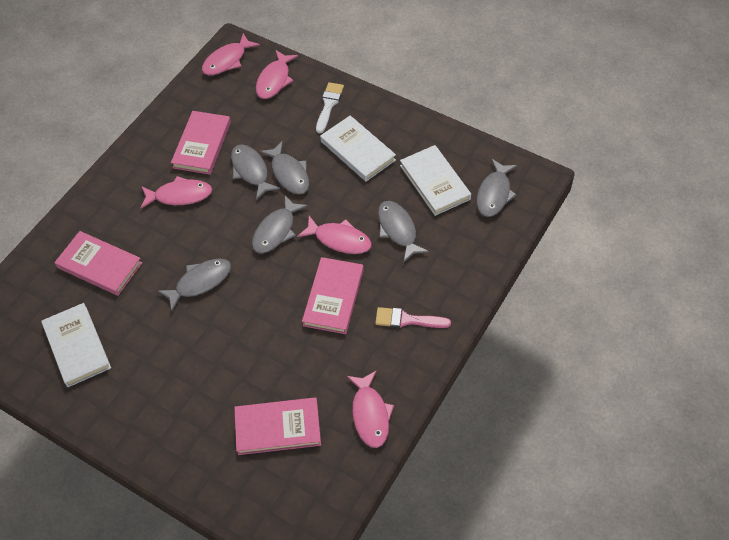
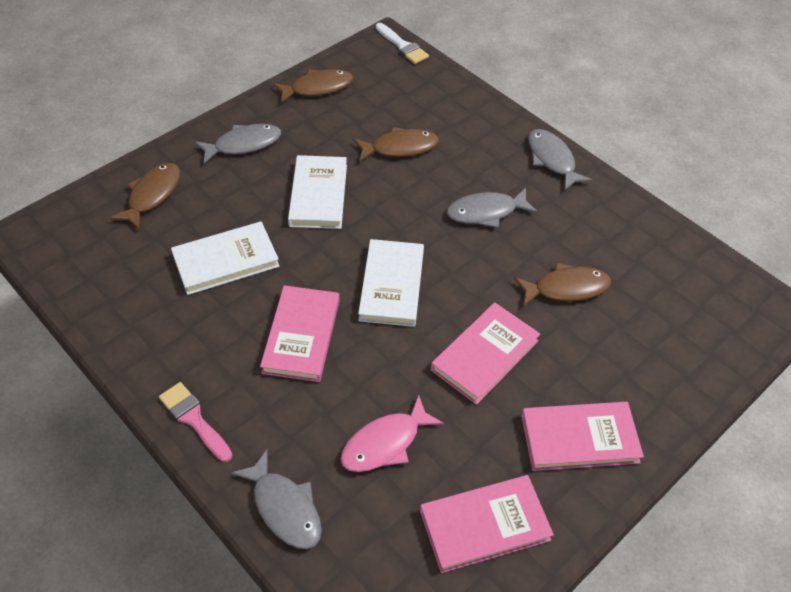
brown fish: none = 0 -> [110,163,181,230] [273,69,353,103] [353,127,439,162] [514,263,611,307] = 4
grey fish: [158,259,231,311] [231,144,280,200] [252,196,308,253] [259,141,309,194] [378,201,429,263] [476,159,517,217] = 6 -> [195,124,281,164] [231,450,322,549] [447,188,538,228] [528,129,592,191] = 4
pink fish: [141,176,212,209] [202,33,260,75] [256,50,298,99] [297,216,372,254] [347,371,394,448] = 5 -> [340,395,444,472] = 1

